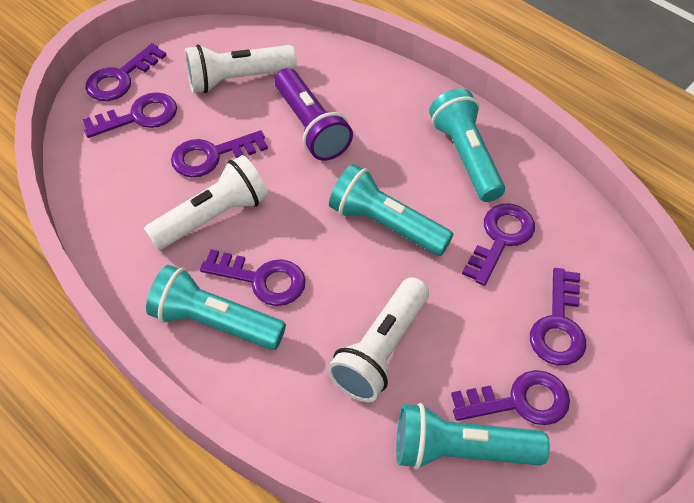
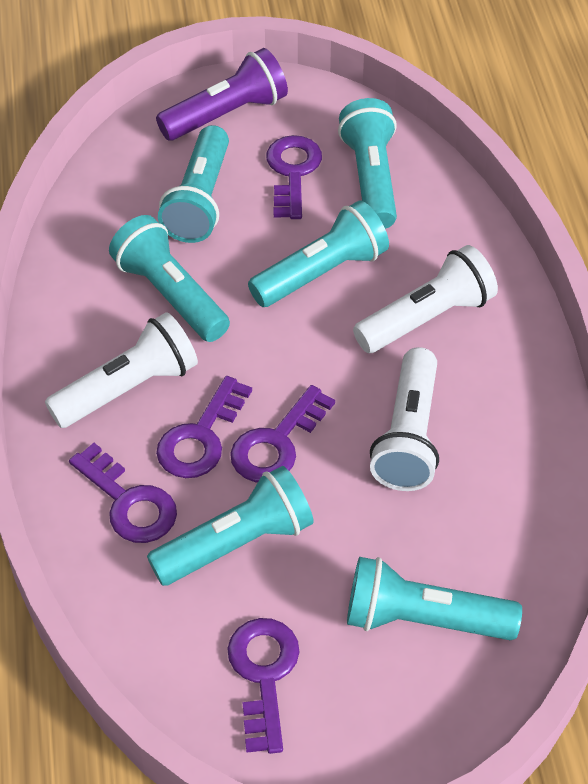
purple key: [83,92,177,138] [85,43,167,101] [171,130,268,177] [200,249,306,306] [451,370,570,425] [462,204,535,286] [530,268,586,365] = 7 -> [69,443,177,543] [156,376,252,478] [227,618,299,754] [230,385,335,482] [266,135,322,219] = 5
turquoise flashlight: [146,265,286,350] [329,164,453,256] [396,403,550,470] [429,88,505,202] = 4 -> [109,215,230,342] [147,466,314,586] [158,125,229,243] [248,200,389,307] [338,98,397,229] [347,557,522,640] = 6

